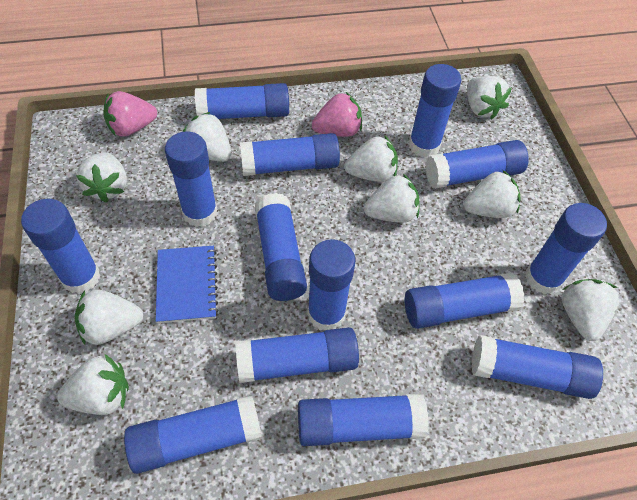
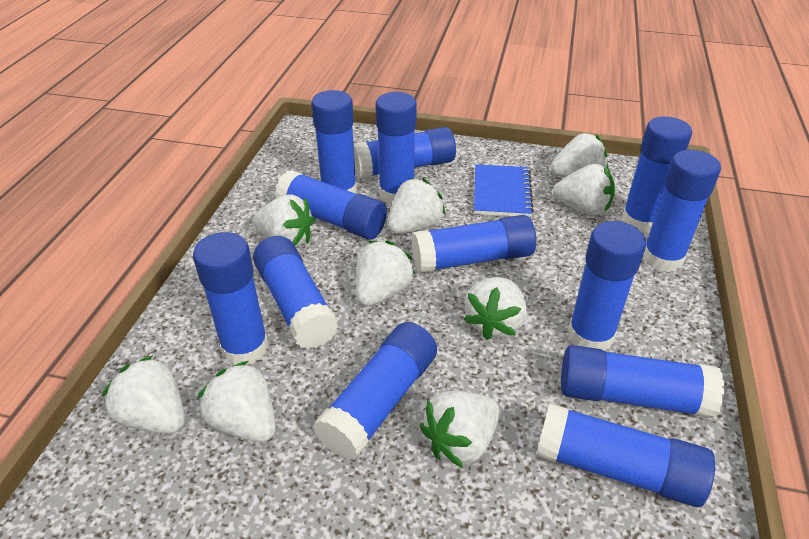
blue glue stick: [21,199,100,294] [124,395,262,474] [165,131,217,227] [195,83,289,119] [236,327,359,383] [240,133,340,176] [255,193,307,301] [298,393,429,446] [307,239,356,330] [405,272,524,329] [409,64,461,157] [425,140,529,189] [472,335,603,399] [525,203,607,294] = 14 -> [193,232,269,365] [253,236,339,349] [275,170,387,240] [311,90,357,194] [313,322,437,460] [354,127,456,179] [376,92,417,204] [412,215,536,273] [536,403,715,507] [561,345,724,418] [568,221,646,351] [621,116,692,233] [643,150,721,272] = 13
pink strawberry: [103,91,157,136] [312,92,362,137] = 2 -> none = 0

